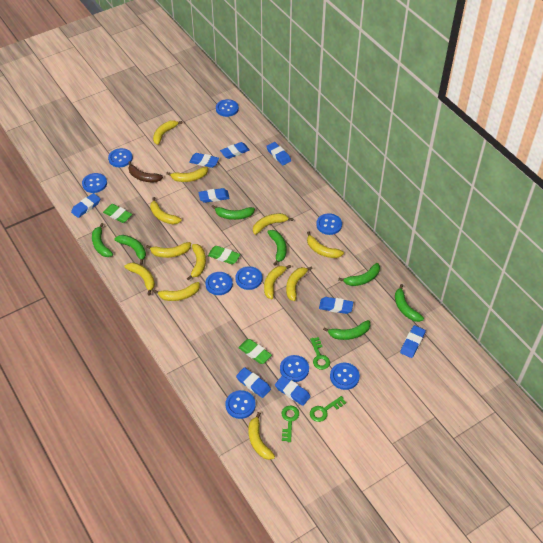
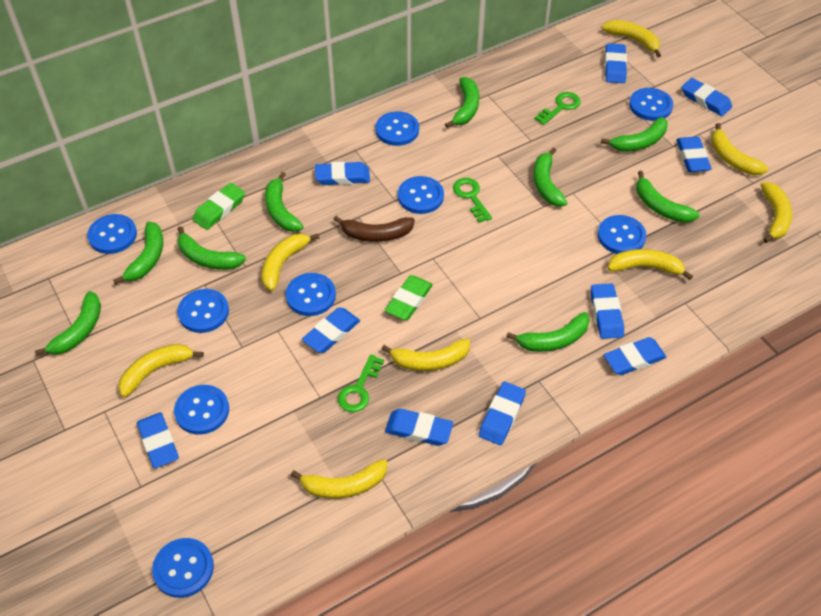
blue eraser: [71,193,100,218] [189,153,219,168] [198,188,230,203] [220,142,250,159] [236,367,271,398] [266,142,291,165] [275,376,311,406] [319,297,353,314] [400,325,426,358] = 9 -> [137,412,179,468] [302,307,360,353] [315,162,370,185] [385,409,453,446] [479,382,526,445] [591,283,624,339] [604,337,667,375] [605,43,627,83] [676,137,712,172] [681,78,732,116] = 10
green banana: [92,223,113,257] [114,235,146,265] [212,205,255,220] [268,230,286,265] [323,320,370,340] [338,263,380,286] [395,284,424,322] = 7 -> [35,291,101,356] [113,221,163,285] [177,226,246,270] [265,172,304,232] [445,77,479,128] [506,312,590,352] [533,147,567,207] [601,117,668,152] [636,171,700,223] = 9
green eraser: [103,204,133,223] [208,246,240,264] [238,339,272,364] = 3 -> [193,183,245,230] [385,275,433,320] = 2
yellow banana: [125,262,155,295] [146,242,191,258] [150,197,182,225] [153,120,183,145] [153,282,200,301] [166,167,208,182] [187,244,206,280] [248,412,275,460] [253,213,293,235] [264,265,291,299] [286,266,313,301] [307,231,344,258] = 12 -> [118,344,204,397] [261,234,319,291] [291,459,387,499] [382,339,470,371] [601,20,661,57] [608,249,693,280] [711,123,769,175] [761,182,792,243] = 8

